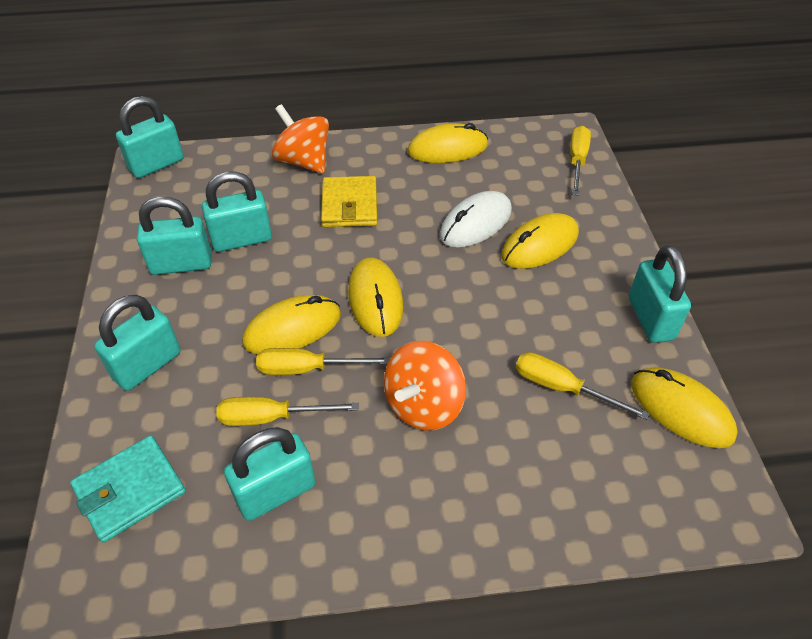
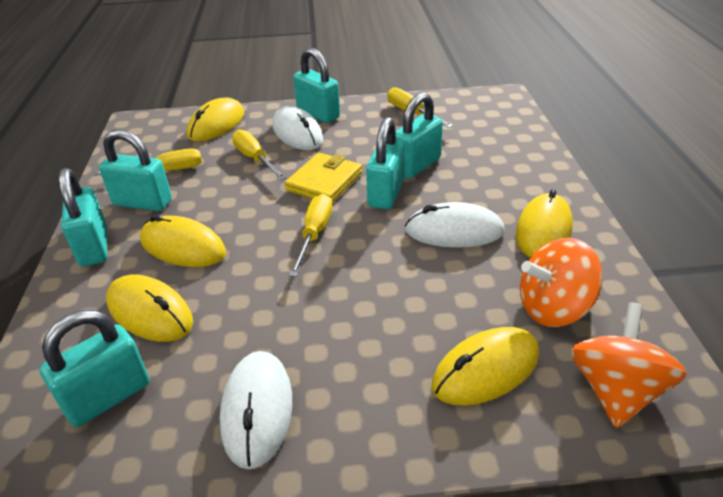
turquoise wallet: [70,435,186,543] = 1 -> none = 0
white mouse: [440,191,512,248] = 1 -> [220,351,292,469] [272,106,323,150] [405,202,505,248] = 3

